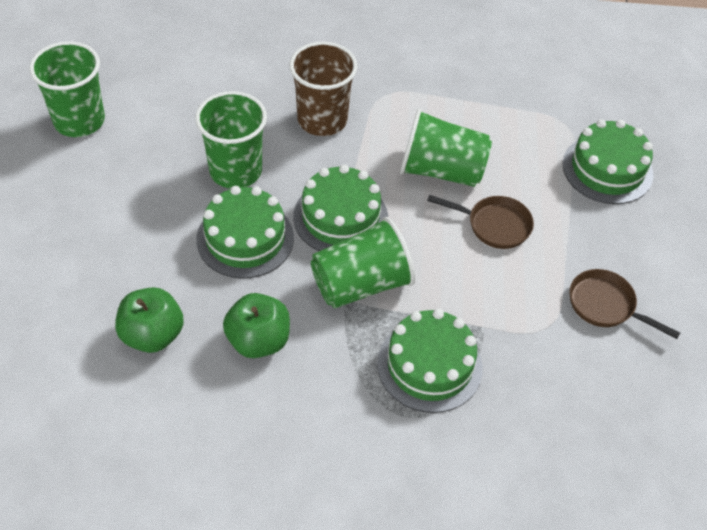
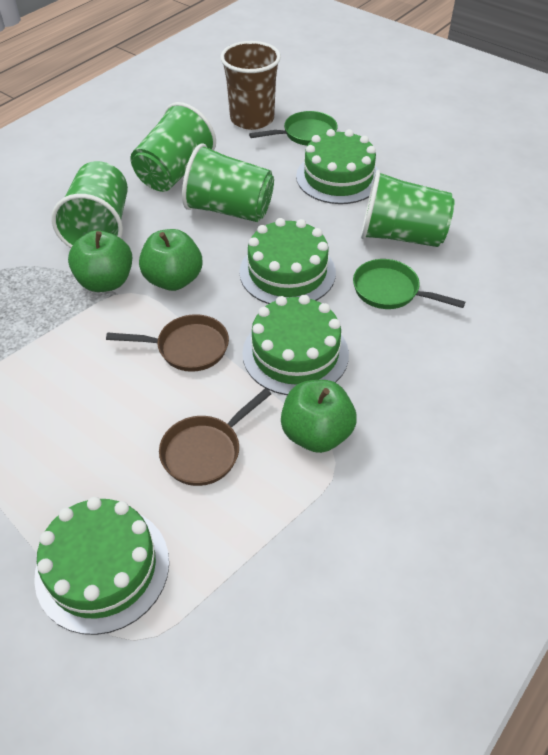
green apple: [115,287,184,353] [223,293,290,358] = 2 -> [68,230,133,292] [139,229,202,291] [281,380,357,453] = 3
green pan: none = 0 -> [249,111,338,146] [353,259,465,309] = 2

